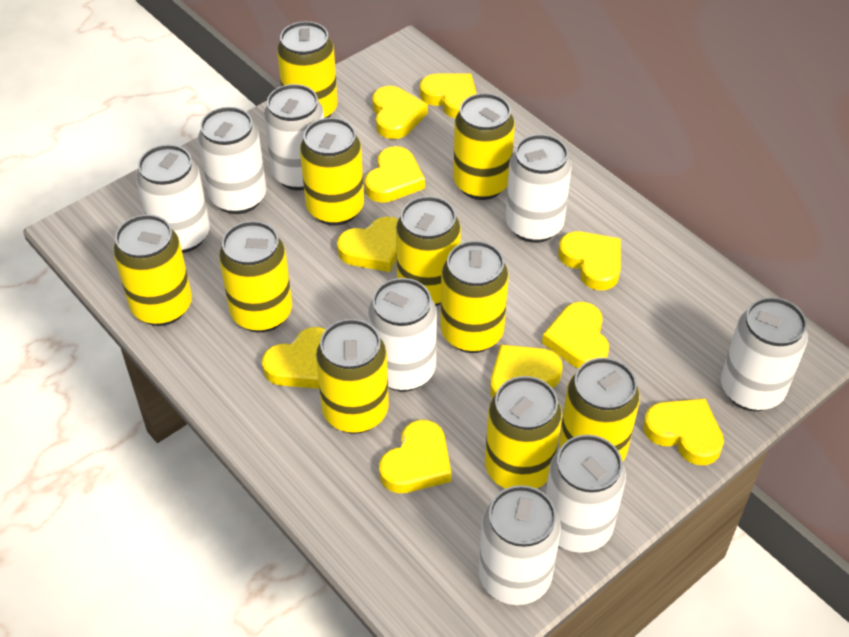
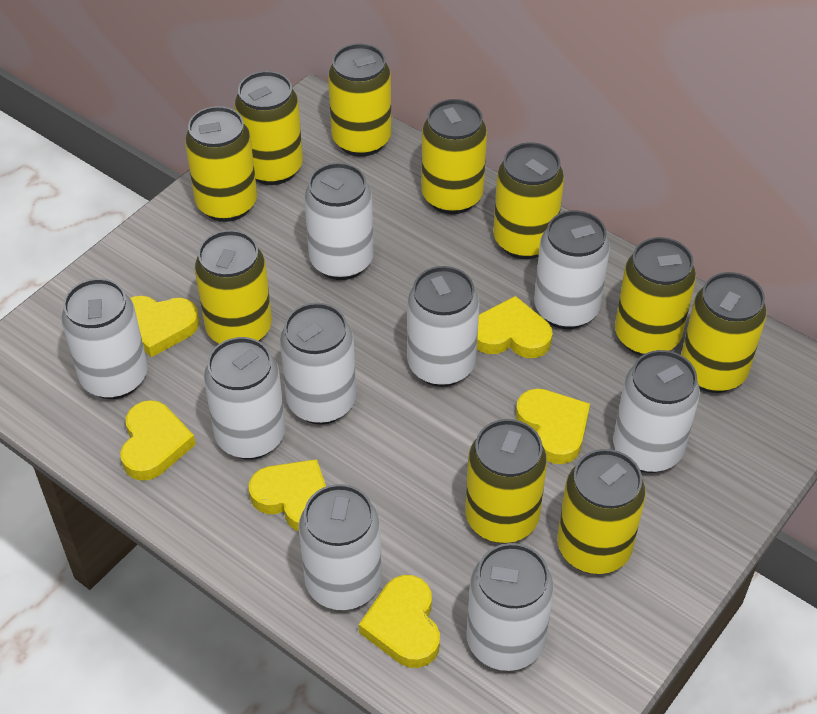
white can: [136,144,210,253] [198,107,267,214] [264,84,324,191] [368,278,437,392] [478,485,561,605] [505,134,572,243] [546,434,626,553] [721,297,808,411] = 8 -> [61,278,148,399] [204,337,285,460] [280,303,356,425] [299,484,382,610] [304,163,374,280] [407,266,480,387] [466,543,554,671] [534,210,610,329] [613,350,700,473] = 9
yellow heart: [262,327,326,389] [337,217,398,272] [365,146,425,203] [372,86,428,139] [379,420,451,493] [420,73,477,118] [490,345,563,398] [542,302,609,369] [558,231,621,290] [643,398,724,465] = 10 -> [120,400,196,481] [130,296,199,357] [249,459,326,531] [359,575,440,668] [477,296,553,358] [516,388,590,464] = 6

